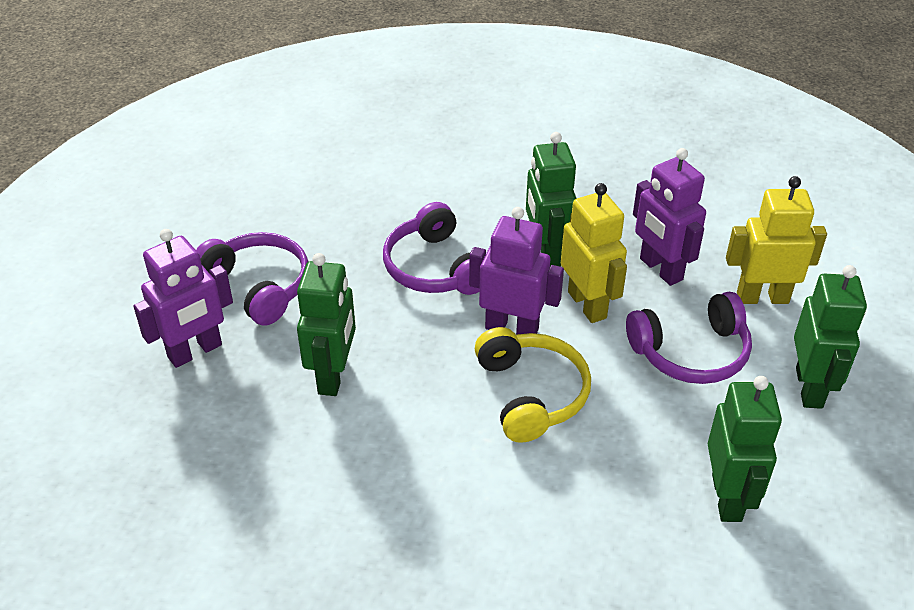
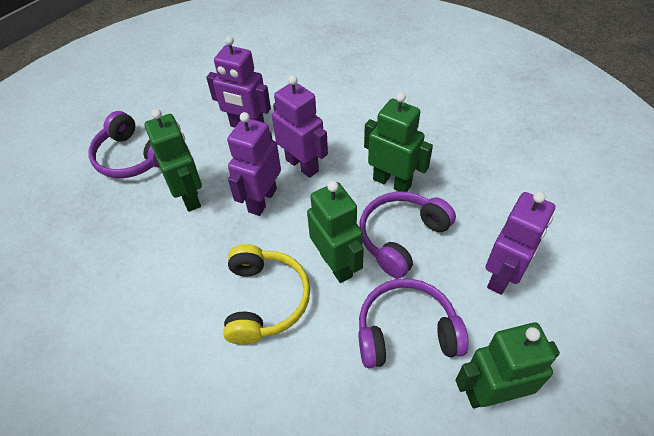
purple robot: [133,229,233,368] [469,207,564,335] [633,148,706,286] = 3 -> [206,36,271,128] [227,112,281,216] [272,75,328,178] [485,191,555,295] = 4
yellow robot: [561,183,627,323] [726,176,827,304] = 2 -> none = 0

